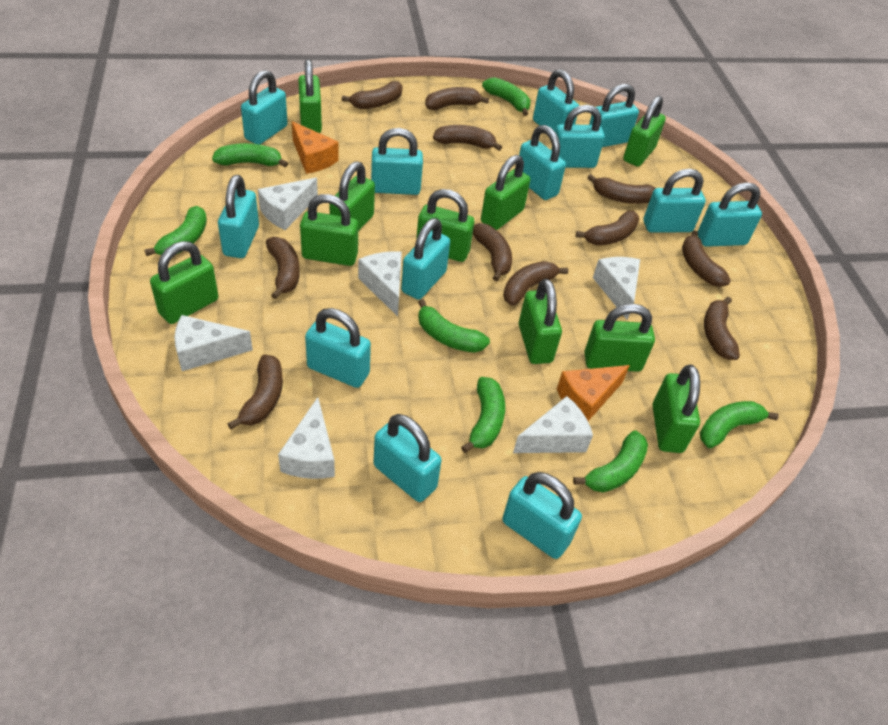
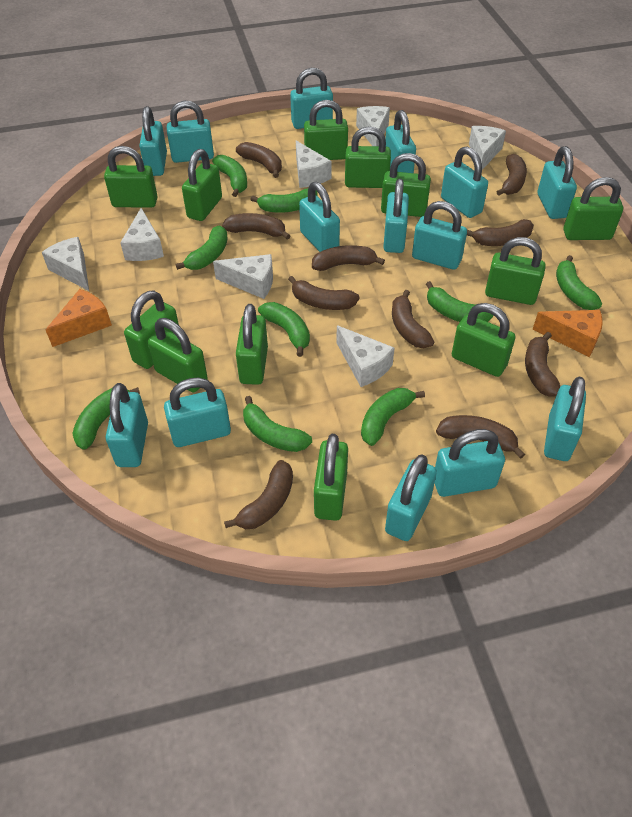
brown banana: [227,354,283,429] [266,237,300,299] [342,81,402,109] [425,87,489,110] [433,125,502,151] [473,223,512,281] [503,261,568,305] [576,211,639,245] [588,174,656,204] [682,230,731,287] [704,297,740,360] = 11 -> [222,213,290,240] [224,460,293,529] [236,142,282,178] [288,276,359,310] [312,245,385,271] [392,290,434,348] [436,415,525,459] [467,219,534,246] [497,154,527,196] [525,332,560,397] = 10
green banana: [144,206,207,256] [212,143,288,167] [418,299,490,353] [461,377,505,453] [482,77,530,116] [573,430,648,492] [700,401,779,448] = 7 -> [72,387,140,450] [175,226,228,270] [212,155,247,197] [243,396,312,452] [250,189,318,213] [258,302,310,357] [361,388,425,446] [426,281,493,322] [556,255,602,310] = 9
green padlock: [150,241,218,324] [298,59,322,133] [300,194,358,266] [329,162,375,231] [416,189,474,262] [481,155,530,230] [519,279,562,364] [584,304,655,372] [623,96,666,167] [653,365,700,453] = 10 -> [104,146,158,208] [124,290,179,369] [148,318,208,392] [182,149,222,221] [236,304,268,385] [304,100,348,160] [314,434,348,521] [345,126,391,188] [381,153,431,217] [452,303,515,377] [485,237,546,305] [564,177,623,240] = 12
turquoise padlock: [218,175,259,258] [241,70,288,145] [305,308,371,388] [371,128,423,195] [373,414,442,502] [401,218,450,300] [502,472,582,559] [519,125,566,200] [533,69,579,131] [551,105,605,168] [589,84,639,147] [644,169,706,232] [697,182,762,247] = 13 -> [106,383,148,467] [139,106,167,176] [164,378,231,447] [167,101,214,163] [290,68,333,129] [299,182,340,252] [383,179,409,253] [385,454,437,541] [386,110,416,173] [412,201,467,270] [435,429,505,497] [441,147,488,218] [538,146,577,219] [544,377,586,461] = 14
white cheese: [175,315,253,371] [258,178,318,230] [278,397,335,479] [358,251,402,317] [513,396,593,453] [593,257,640,319] = 6 -> [42,237,89,291] [120,208,164,261] [213,254,273,299] [296,140,332,188] [336,325,394,387] [356,106,390,146] [469,126,506,170] = 7

